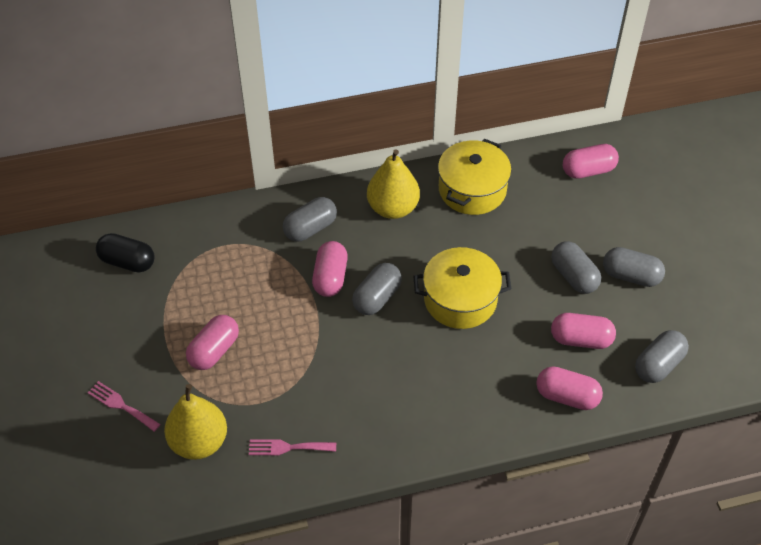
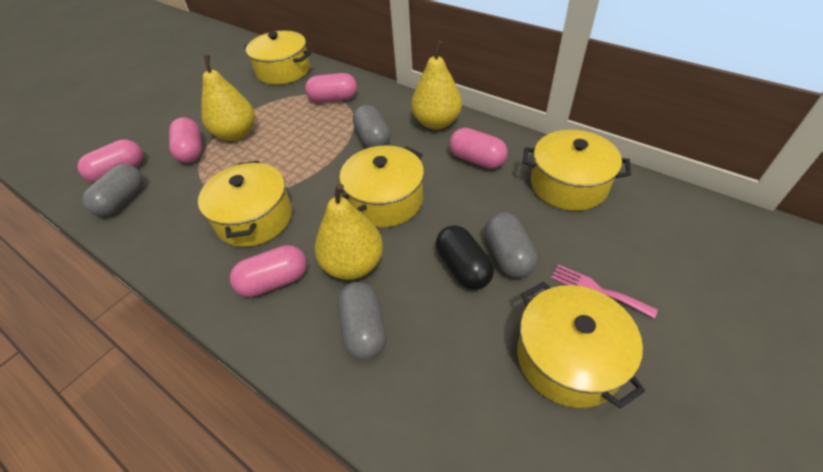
grey capsule: [283,197,337,241] [352,263,402,315] [552,241,601,294] [603,247,665,287] [635,330,689,383] = 5 -> [82,164,143,216] [337,282,386,360] [353,105,391,148] [485,212,537,278] = 4
pink fork: [88,381,161,432] [249,440,336,455] = 2 -> [551,264,658,319] = 1
yellow pear: [164,384,227,460] [367,149,420,219] = 2 -> [201,55,255,141] [315,183,383,280] [411,41,462,130] = 3
yellow pot: [413,247,511,329] [438,139,511,215] = 2 -> [198,161,292,247] [244,31,311,85] [339,145,424,227] [517,282,645,409] [522,130,631,211] = 5

